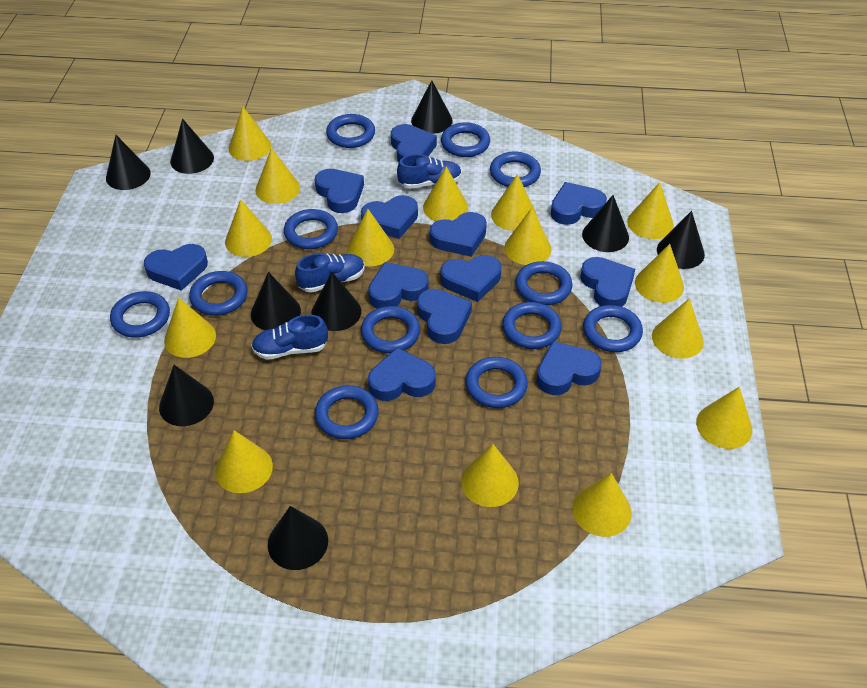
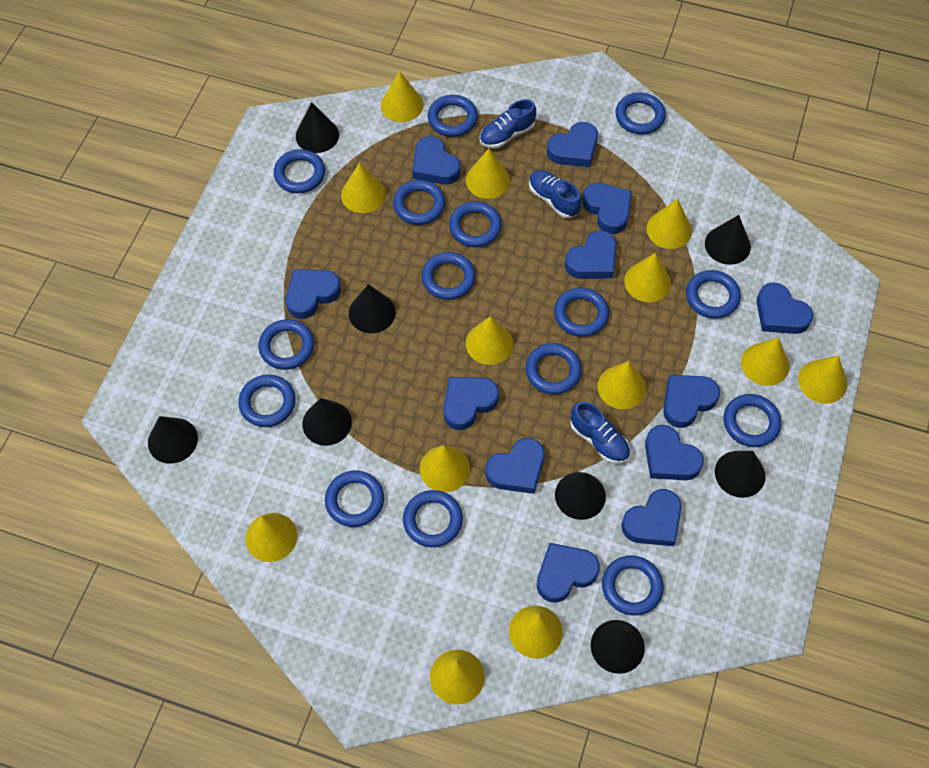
black cone: [106,135,151,190] [159,365,214,426] [170,119,214,174] [251,272,301,330] [268,506,328,570] [311,272,361,331] [411,80,453,134] [582,195,629,252] [657,211,705,269] = 9 -> [148,416,198,464] [296,102,339,153] [302,398,352,446] [349,284,396,333] [555,472,606,520] [591,620,645,674] [705,215,751,265] [715,451,765,498] = 8
blue ring: [110,291,170,338] [189,271,247,316] [284,209,338,249] [315,385,379,439] [326,114,375,148] [361,306,420,353] [441,122,490,157] [465,357,528,408] [490,152,541,187] [502,302,562,349] [515,261,572,305] [583,305,643,352] = 12 -> [238,375,296,427] [259,319,314,370] [274,149,325,193] [325,471,384,527] [393,180,445,225] [403,490,463,547] [422,252,476,300] [428,95,478,137] [449,201,502,247] [525,343,582,394] [554,288,609,337] [602,556,664,615] [615,92,666,134] [686,270,741,319] [724,394,781,447] = 15
yellow cone: [164,297,216,358] [215,430,273,493] [225,199,272,257] [229,106,271,161] [256,148,300,204] [347,209,394,266] [423,166,468,221] [461,444,519,507] [491,174,537,231] [504,208,551,265] [572,473,632,537] [627,182,674,239] [635,244,684,303] [652,298,704,359] [696,387,752,449] = 15 -> [245,513,297,562] [341,163,386,213] [381,71,423,122] [420,445,470,492] [430,650,485,705] [466,149,510,199] [466,316,513,365] [509,606,563,659] [597,361,646,409] [624,253,671,302] [646,199,692,249] [741,337,789,386] [798,355,847,404] = 13

